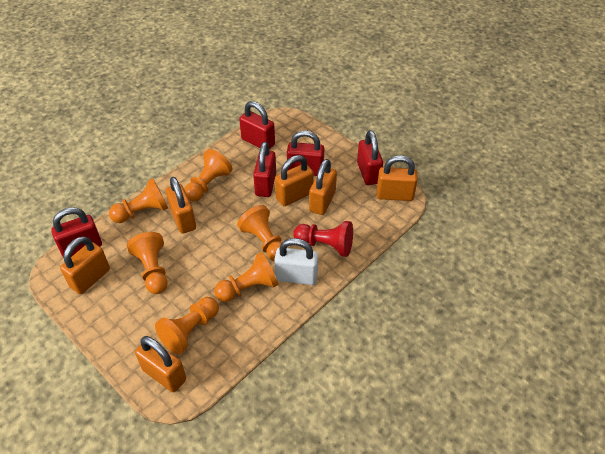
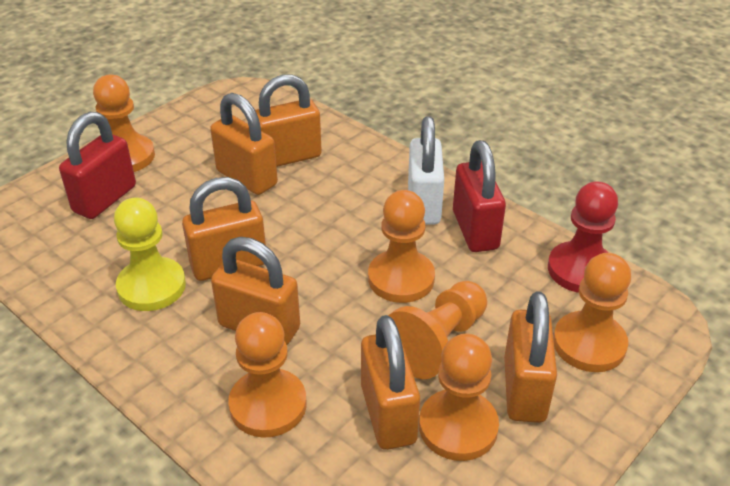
red padlock: [51,207,102,258] [239,101,275,150] [253,142,276,197] [287,130,324,176] [357,130,383,185] = 5 -> [59,112,136,219] [453,140,506,252] = 2
yellow pawn: none = 0 -> [114,197,186,311] = 1

